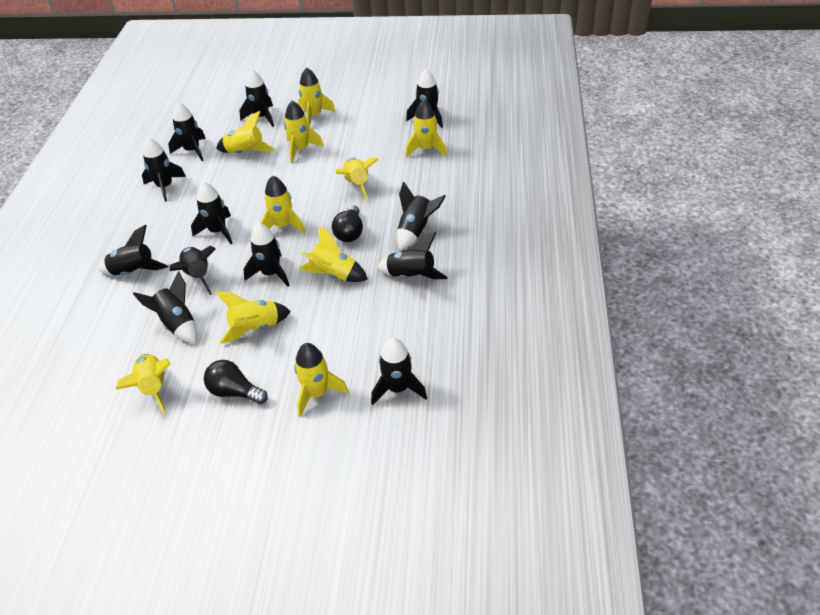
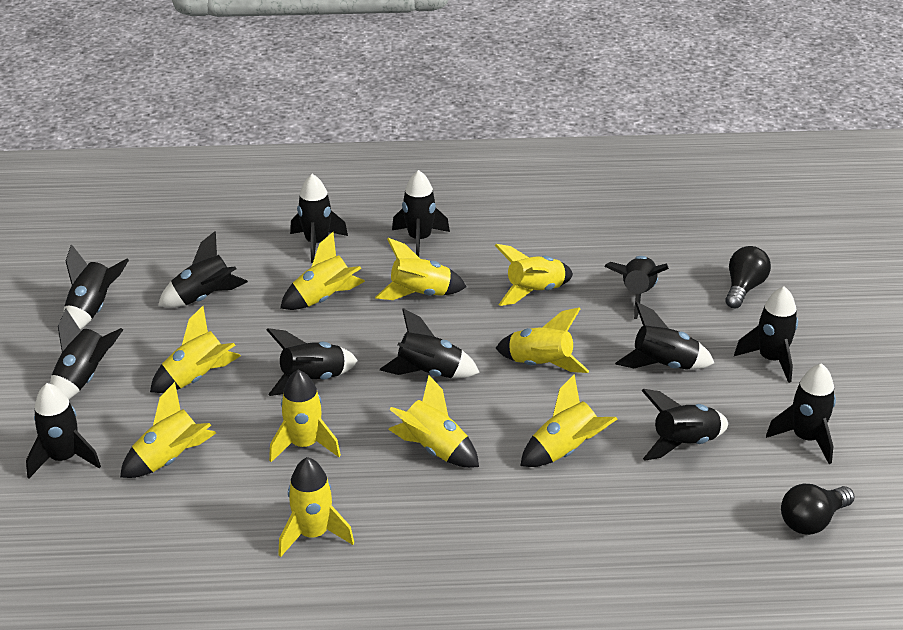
black rocket: [98,225,168,275] [133,271,197,343] [142,138,186,202] [168,102,206,161] [170,245,216,295] [191,181,233,244] [240,69,274,127] [243,223,290,287] [371,338,427,405] [377,232,448,279] [397,182,446,250] [406,69,443,128] = 12 -> [26,383,101,478] [50,309,123,399] [64,244,129,329] [158,231,248,308] [267,328,358,396] [290,174,348,263] [380,308,480,378] [392,170,450,257] [604,256,669,319] [615,302,714,370] [641,389,728,461] [734,286,798,383] [766,363,836,464] = 13

